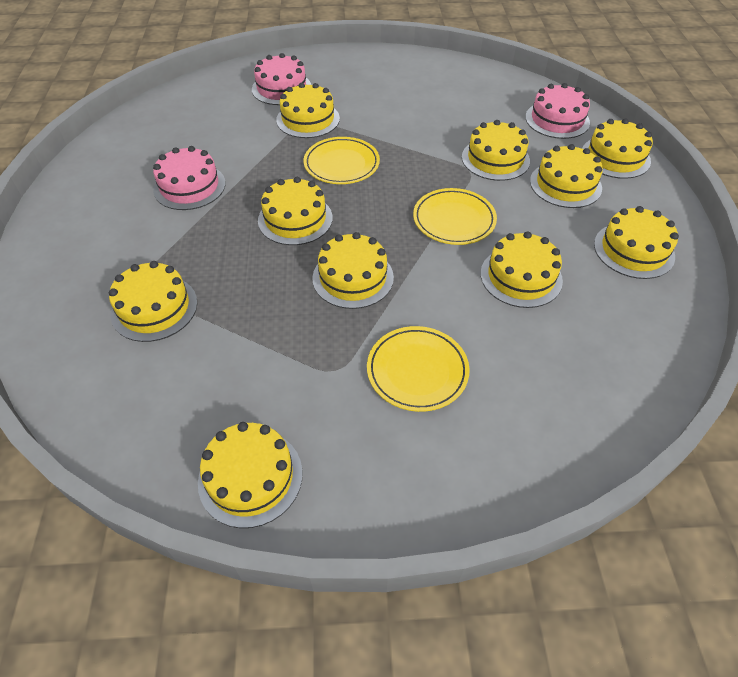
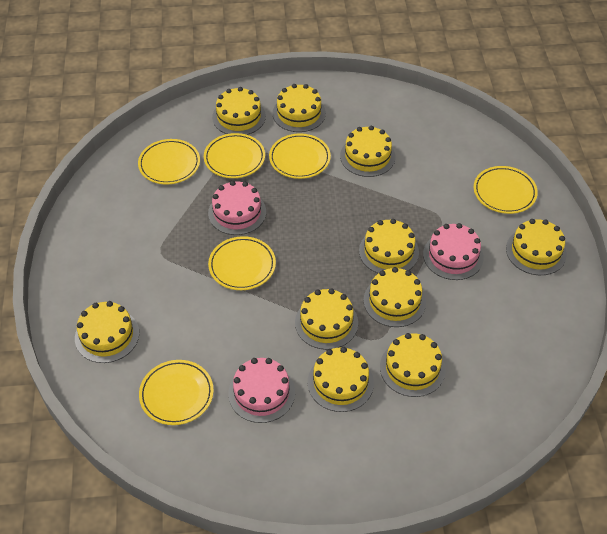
yellow plate: [304,137,380,184] [367,326,470,412] [413,188,497,245] = 3 -> [138,139,200,185] [139,360,214,425] [204,133,265,178] [208,236,276,290] [269,133,331,179] [474,166,538,214] = 6

